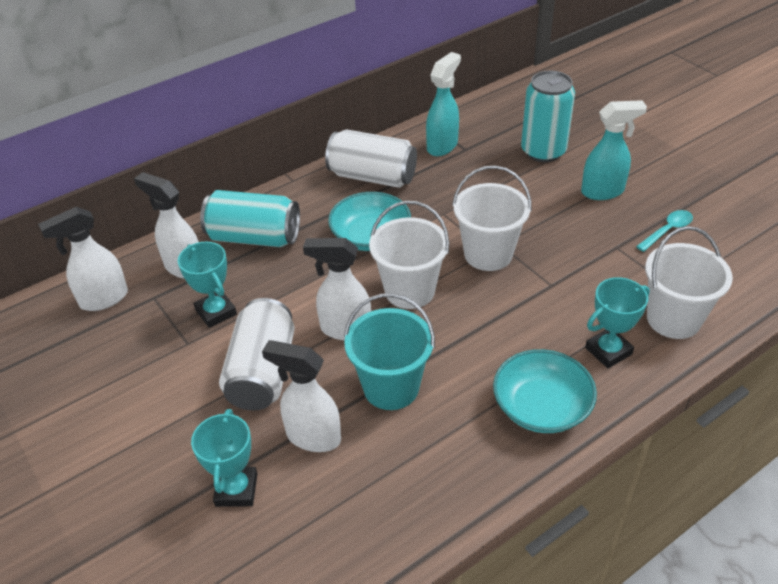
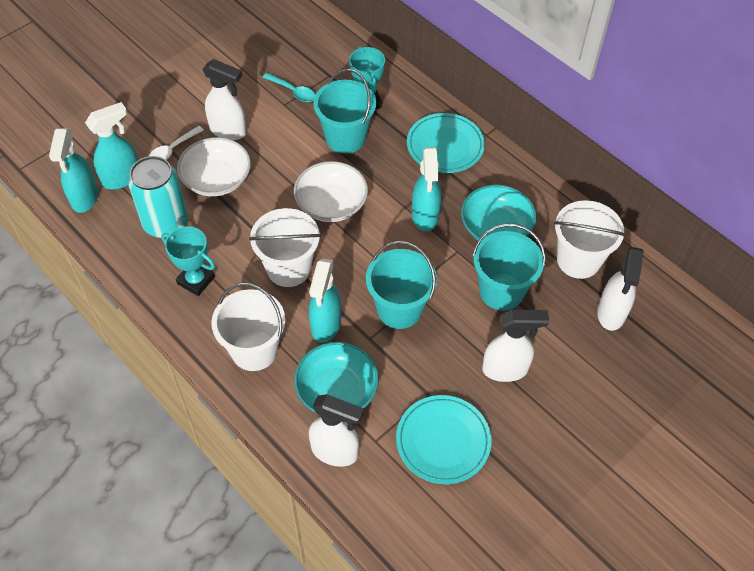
turquoise bucket: [344,293,435,410] = 1 -> [313,69,376,154] [366,241,437,329] [472,223,546,311] = 3
turquoise can: [200,190,300,247] [521,71,575,162] = 2 -> [128,156,188,238] = 1
turquoise plate: none = 0 -> [396,395,492,484] [407,113,485,173] = 2
turquoise spray bottle: [426,52,461,156] [581,100,647,200] = 2 -> [49,128,98,213] [85,102,138,189] [309,258,341,343] [412,147,441,232] = 4
turquoise trophy: [178,242,237,328] [191,409,257,507] [585,277,650,368] = 3 -> [162,226,215,296] [349,46,385,109] = 2
white bowl: none = 0 -> [177,137,251,197] [294,161,368,222] = 2
white can: [219,298,295,411] [325,129,417,188] = 2 -> none = 0
white spoon: none = 0 -> [149,126,204,160] = 1

